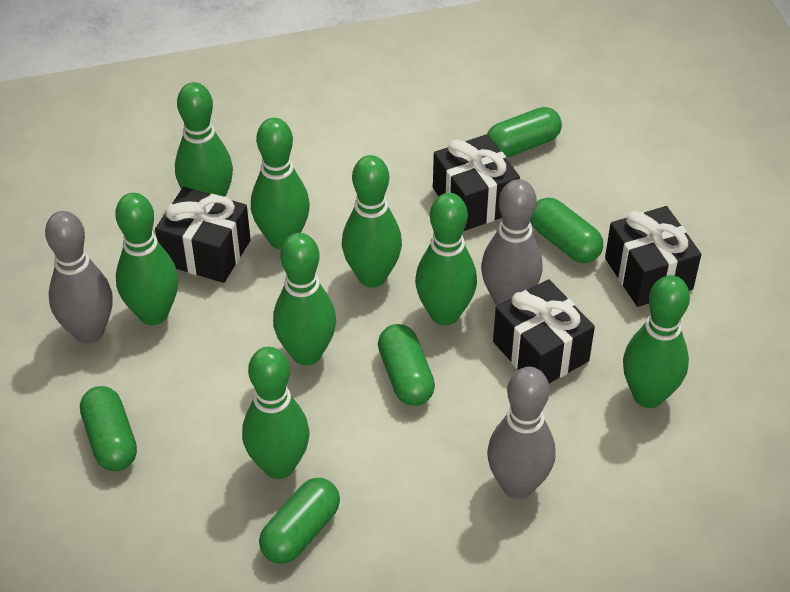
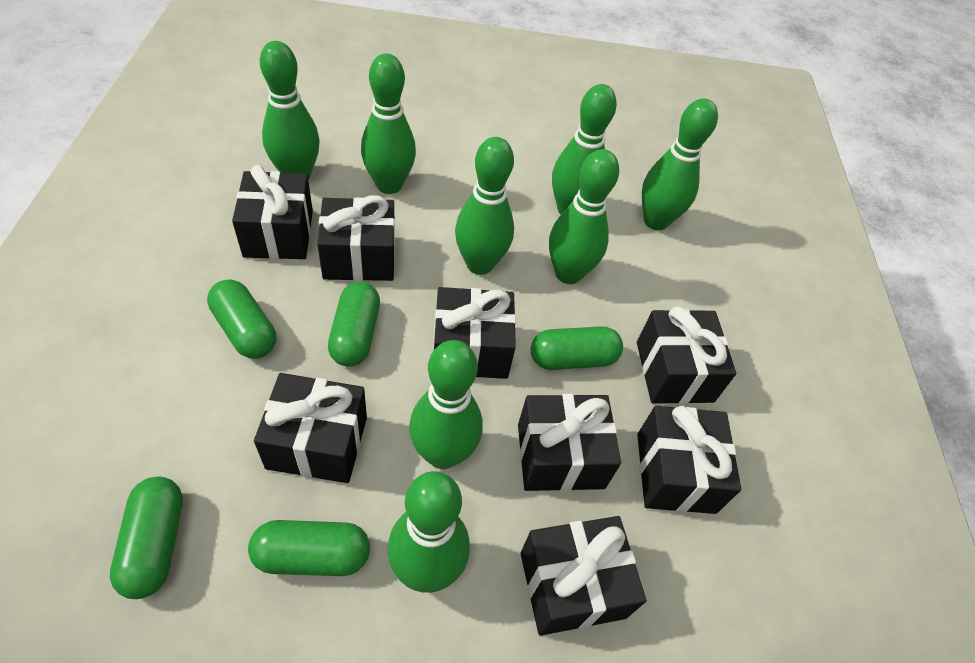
black gift: [155,187,251,283] [433,134,520,231] [493,279,595,383] [605,206,701,307] = 4 -> [232,165,313,259] [254,373,367,483] [317,195,395,281] [433,287,516,379] [518,394,621,491] [520,516,646,636] [637,307,736,404] [637,406,741,514] = 8
grey bowling pin: [45,211,113,344] [481,179,543,306] [487,367,555,499] = 3 -> none = 0

